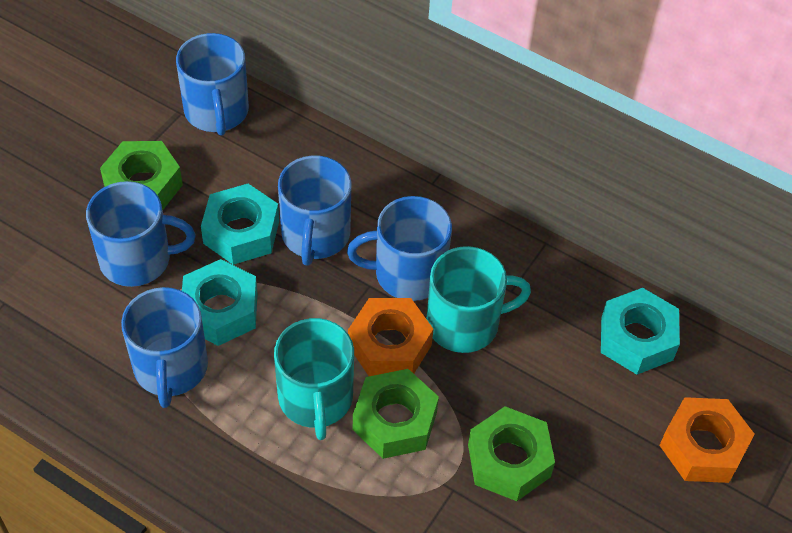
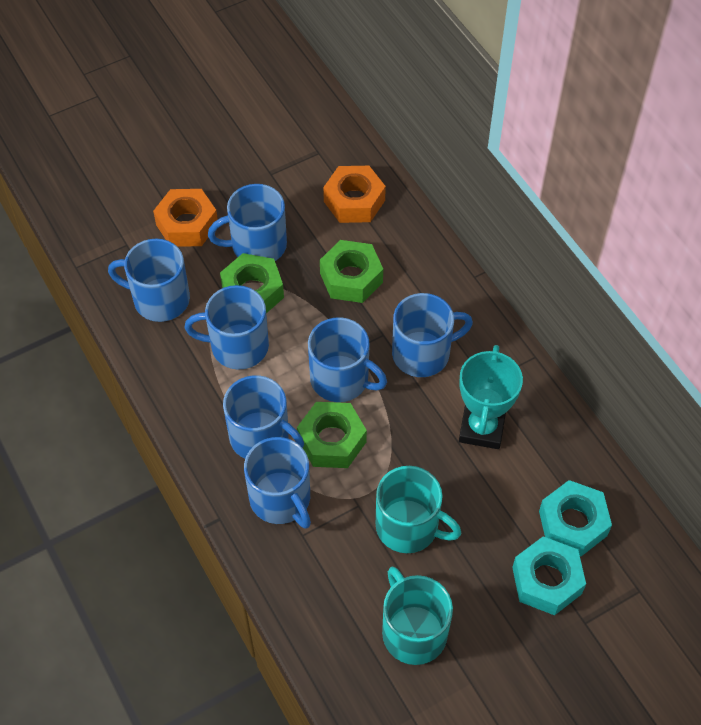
blue mug: [86,181,196,287] [121,287,208,408] [176,33,249,136] [278,155,352,266] [347,196,452,301] = 5 -> [108,238,190,322] [185,285,269,370] [208,184,287,261] [223,375,304,458] [244,437,311,529] [308,317,387,402] [392,293,473,377] = 7
turquoise nut: [182,259,258,346] [201,184,279,265] [601,288,680,375] = 3 -> [512,536,586,615] [539,480,612,556] = 2
turquoise trophy: none = 0 -> [459,345,523,449] = 1

